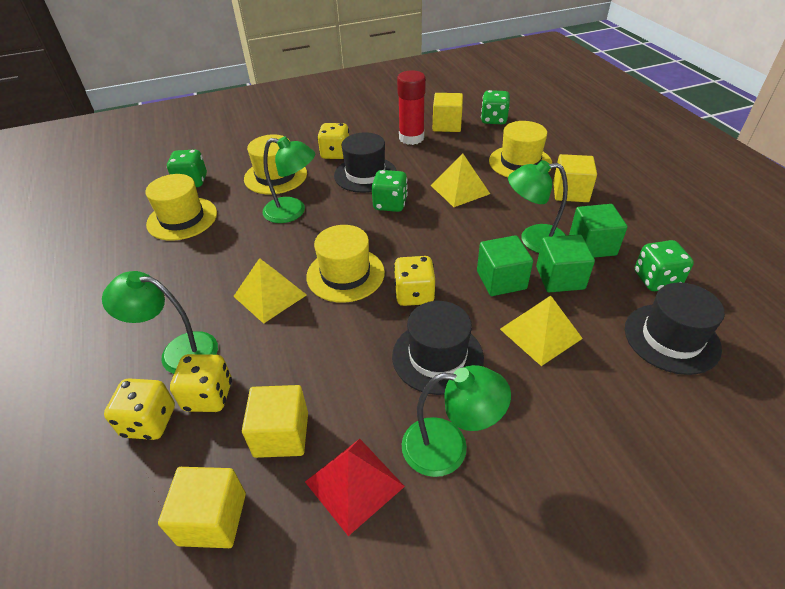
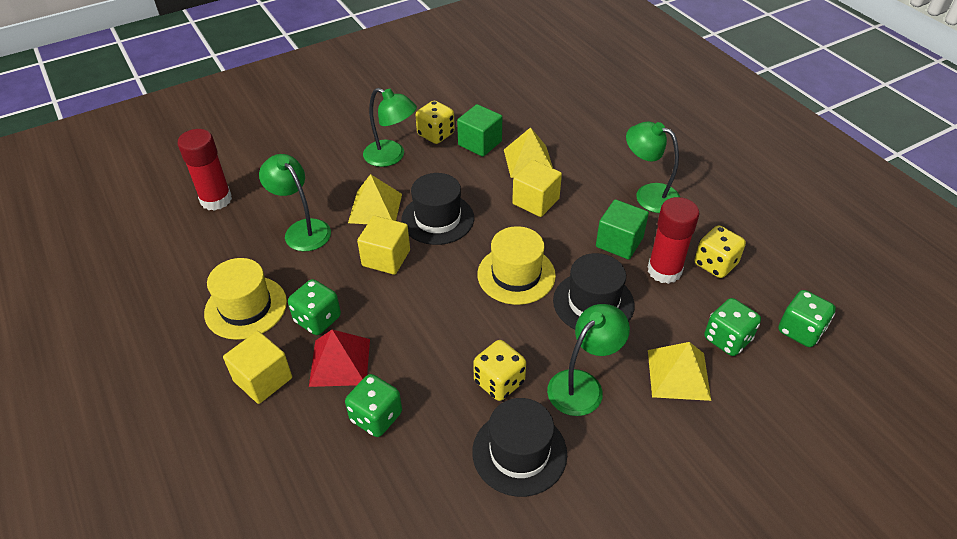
green cube: [477,235,533,296] [536,234,595,292] [569,204,628,258] = 3 -> [457,104,502,157] [596,199,649,260] = 2
red glue stick: [397,70,426,145] = 1 -> [178,129,232,211] [648,197,699,284] = 2
yellow cube: [158,467,246,548] [242,385,308,458] [433,93,463,132] [553,154,597,202] = 4 -> [223,331,292,404] [357,216,410,275] [512,160,562,217] = 3
yellow dice: [104,378,175,440] [170,354,232,412] [317,123,349,159] [394,256,435,306] = 4 -> [416,101,455,144] [473,340,526,401] [694,226,746,278] = 3
yellow hat: [145,174,217,241] [244,134,307,194] [306,225,385,303] [489,121,552,177] = 4 -> [204,258,287,340] [477,226,556,305] = 2

